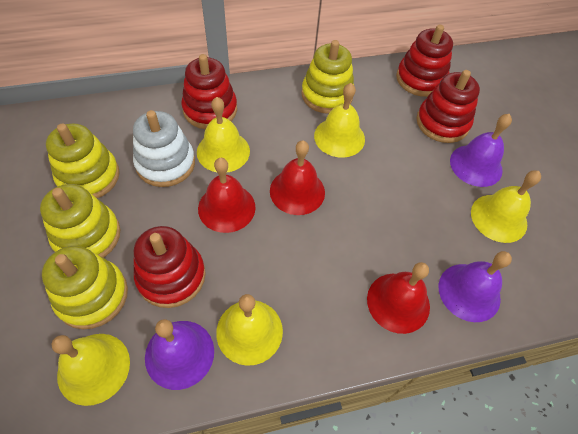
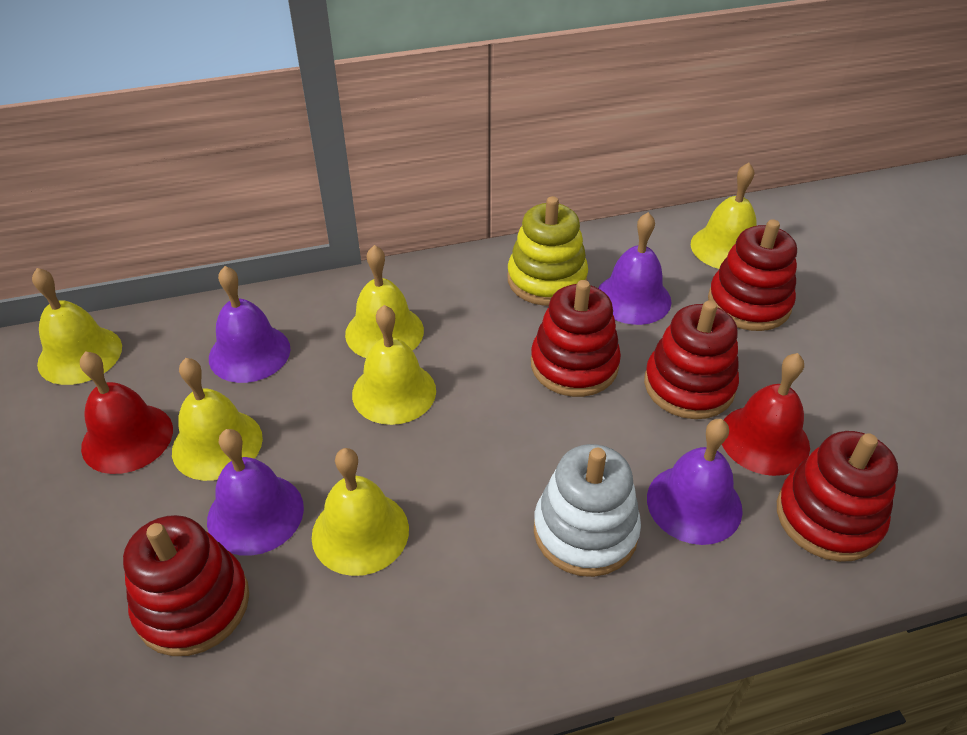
purple bell: [145,319,214,390] [439,251,512,322] [450,114,512,187] = 3 -> [207,429,304,556] [209,266,291,383] [598,212,671,325] [647,419,743,545] = 4
red bell: [198,158,256,233] [270,140,325,215] [367,262,430,334] = 3 -> [80,351,173,474] [722,353,810,476] = 2
red stacking toy: [134,226,206,308] [181,54,237,129] [396,25,453,97] [417,70,480,143] = 4 -> [123,515,249,656] [531,280,621,397] [644,301,739,419] [708,219,797,331] [777,431,898,562] = 5
yellow bell: [51,334,130,406] [197,97,250,172] [216,294,283,366] [314,83,365,158] [471,170,541,243] = 5 -> [32,268,122,385] [172,358,263,481] [312,448,409,576] [345,245,424,358] [352,305,436,425] [691,163,757,269] = 6
yellow stacking toy: [40,184,120,258] [42,246,128,329] [46,124,120,198] [301,40,354,114] = 4 -> [507,196,588,306] = 1

